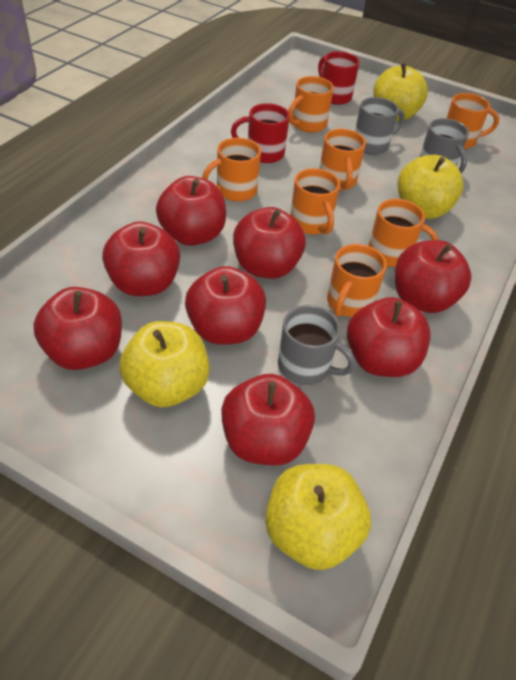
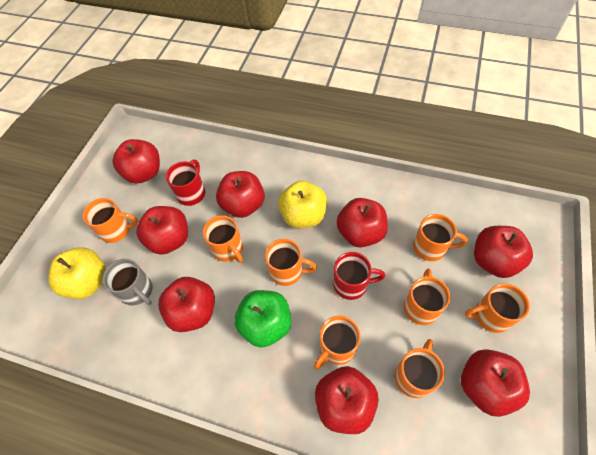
green apple: none = 0 -> [234,290,291,348] = 1
grey mug: [278,305,356,385] [355,97,405,155] [420,118,469,173] = 3 -> [102,259,153,306] = 1
orange mug: [202,138,261,202] [288,76,334,133] [290,168,340,235] [319,129,366,190] [327,244,387,317] [368,199,439,267] [447,93,499,149] = 7 -> [83,198,138,243] [203,215,243,263] [265,239,317,286] [314,316,361,369] [395,339,445,398] [404,269,450,325] [413,214,468,261] [465,283,530,333] = 8
yellow apple: [119,321,210,407] [265,464,371,570] [374,63,428,121] [398,155,463,219] = 4 -> [48,247,106,299] [278,181,327,228] = 2

